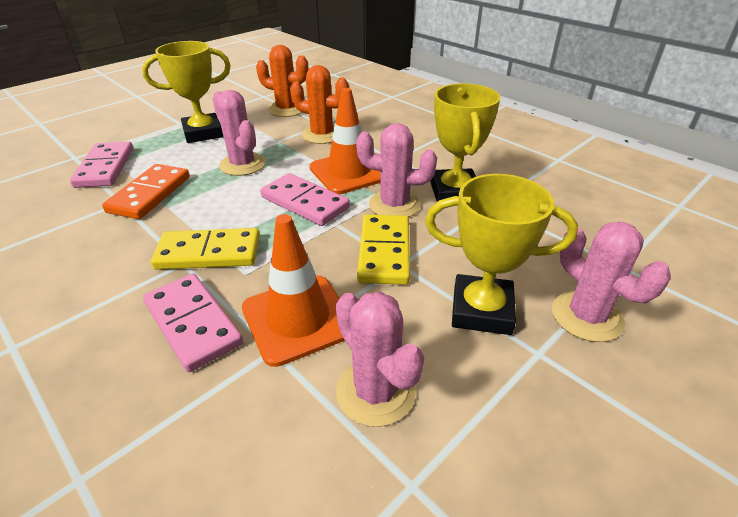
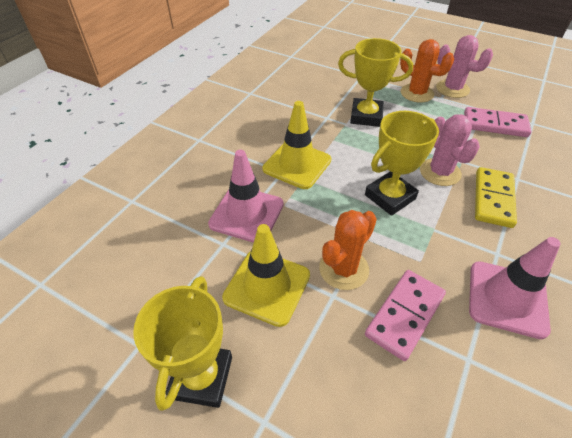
orange domino: [102,164,190,219] = 1 -> none = 0
orange traffic cone: [242,214,345,367] [309,88,381,194] = 2 -> none = 0
pink cactus: [213,90,266,176] [336,291,424,427] [356,123,437,217] [552,222,671,342] = 4 -> [420,114,480,186] [436,35,493,98] = 2
pink domino: [70,141,133,188] [143,274,243,372] [260,173,350,226] = 3 -> [365,270,446,361] [464,107,532,137] = 2
pink traffic cone: none = 0 -> [208,150,284,243] [469,237,561,339] = 2
yellow domino: [151,228,260,270] [357,215,410,285] = 2 -> [475,167,517,228] = 1
yellow traffic cone: none = 0 -> [222,224,310,327] [262,101,331,189] = 2

